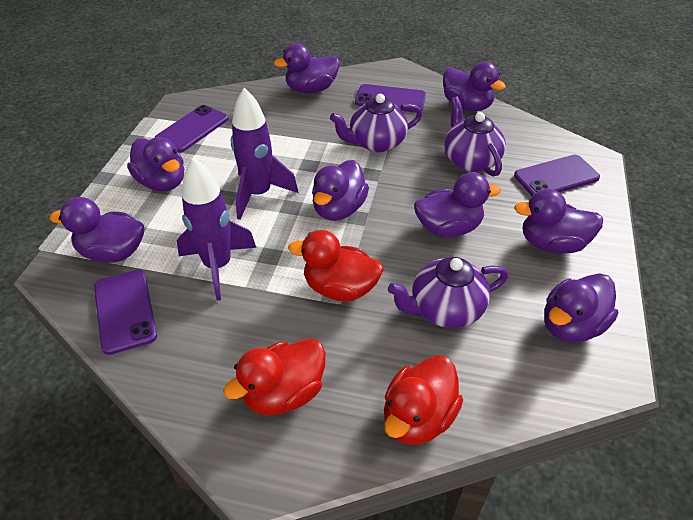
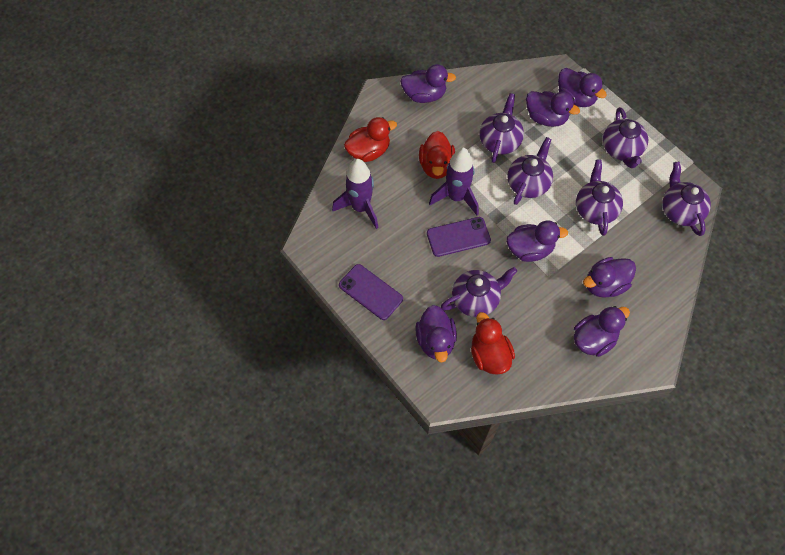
purple duck: [50,197,144,263] [127,137,184,191] [274,43,340,93] [312,160,369,221] [414,172,501,237] [443,62,506,111] [514,189,603,253] [544,273,618,342] = 8 -> [400,64,456,103] [415,305,457,362] [506,221,568,262] [526,91,580,127] [558,68,607,107] [574,306,630,357] [583,257,636,298] = 7
purple phone: [94,270,157,355] [155,105,228,152] [355,84,426,113] [514,155,600,195] = 4 -> [339,264,403,320] [427,217,491,257] = 2
purple teapot: [330,94,422,152] [388,257,508,328] [444,97,506,177] = 3 -> [441,267,517,317] [479,93,524,163] [507,137,553,205] [576,160,623,236] [603,107,648,168] [662,162,711,236] = 6

